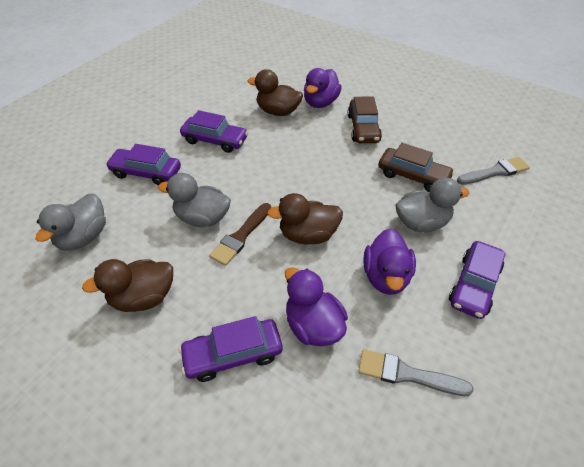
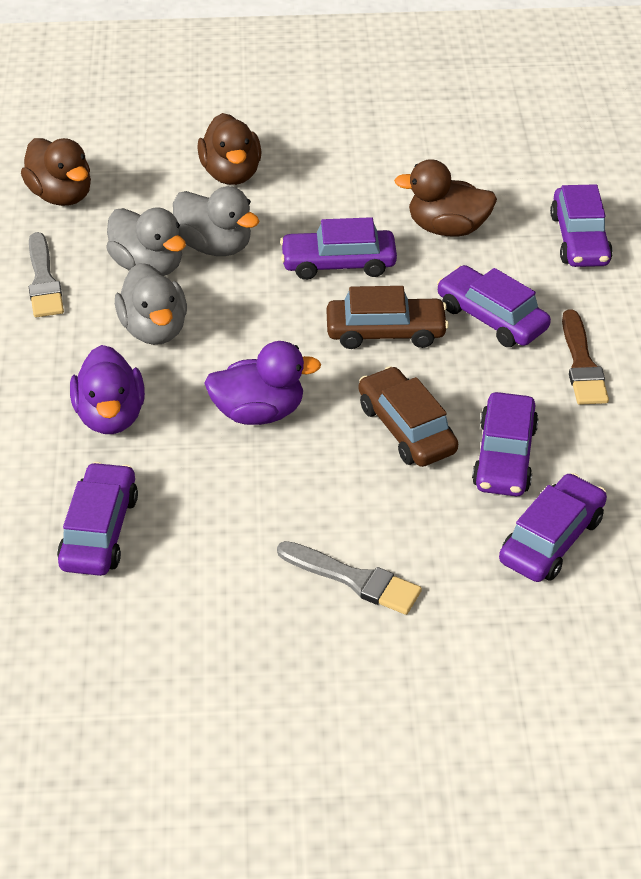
purple car: [106,144,181,186] [179,316,283,382] [180,110,248,153] [449,241,506,319] = 4 -> [57,462,138,576] [280,217,397,280] [437,265,551,347] [472,392,538,496] [499,473,607,582] [550,184,613,267] = 6
purple duck: [285,267,348,347] [304,68,342,108] [363,229,416,295] = 3 -> [70,345,145,434] [205,341,321,425] = 2

